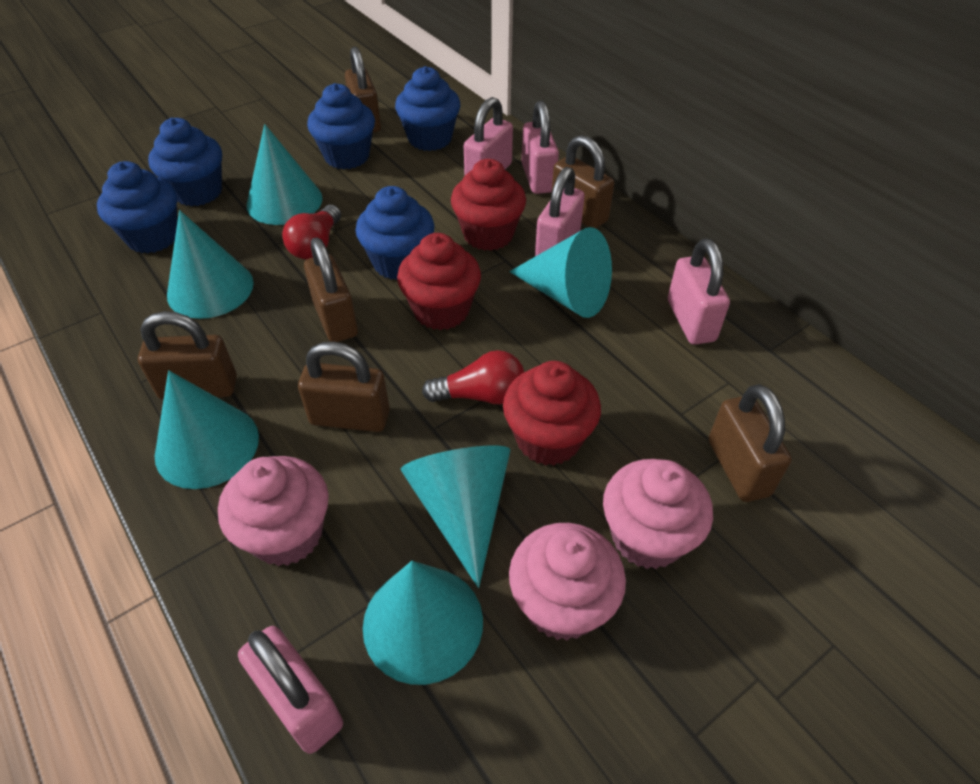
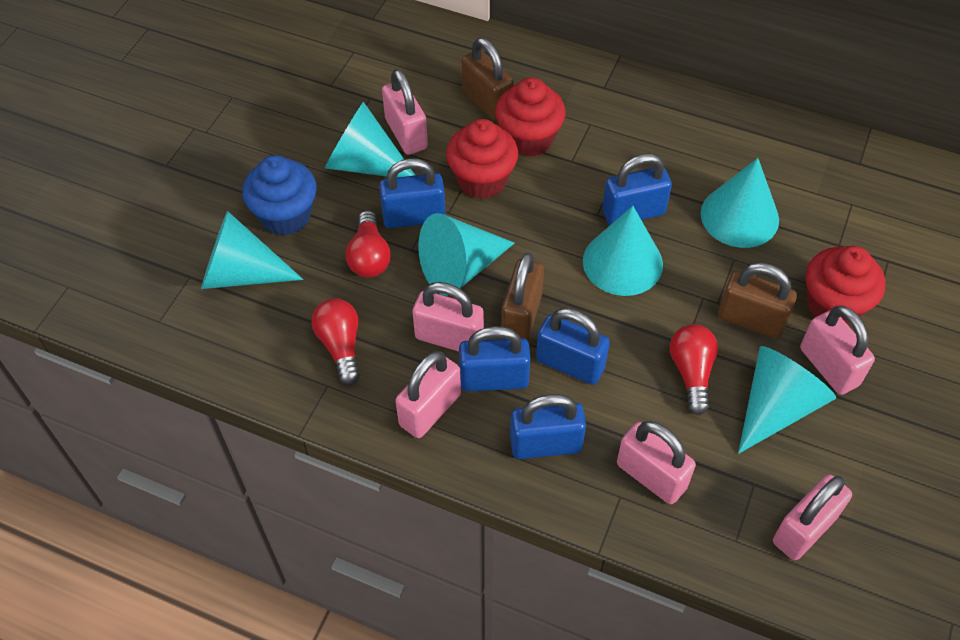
blue cupcake: [97,161,178,254] [148,118,222,206] [307,83,375,169] [355,186,434,280] [395,66,460,151] = 5 -> [243,155,317,236] = 1
blue padlock: none = 0 -> [379,158,446,228] [459,326,530,391] [510,394,586,459] [536,308,610,385] [602,153,672,225] = 5
brown padlock: [138,311,237,400] [298,342,390,432] [304,237,358,342] [345,46,381,133] [552,135,614,228] [708,384,792,502] = 6 -> [462,38,514,121] [501,252,544,341] [718,263,797,338] = 3
pink cupcake: [218,456,329,566] [509,523,626,641] [603,459,713,569] = 3 -> none = 0
pink padlock: [238,626,343,754] [464,97,513,176] [522,101,559,194] [535,167,585,256] [668,239,730,345] = 5 -> [382,69,428,155] [395,351,461,438] [413,282,484,352] [617,421,696,504] [773,475,852,560] [800,306,875,395] = 6
red light bulb: [282,205,341,260] [422,350,524,404] = 2 -> [311,298,360,385] [346,210,391,278] [670,324,718,415] = 3

